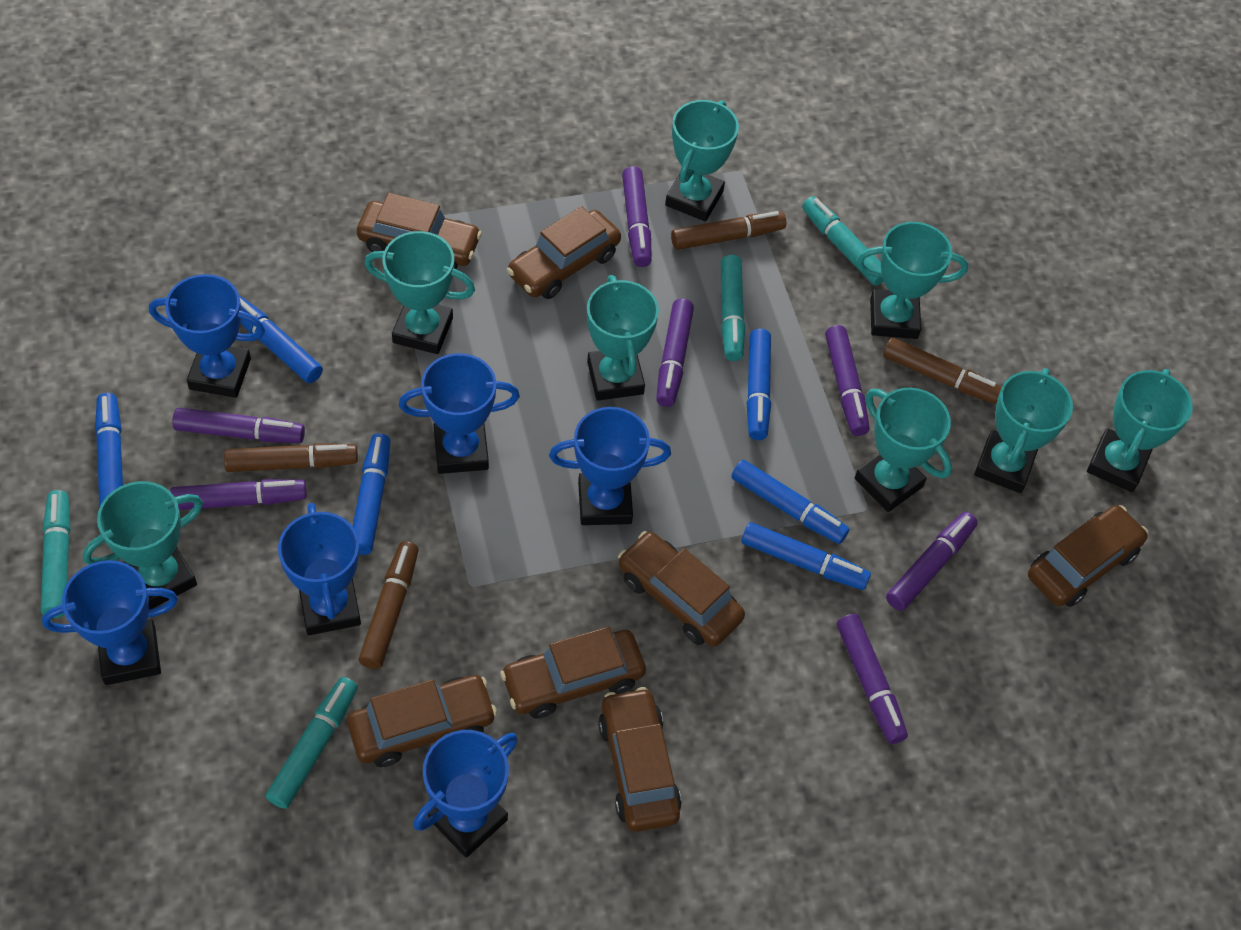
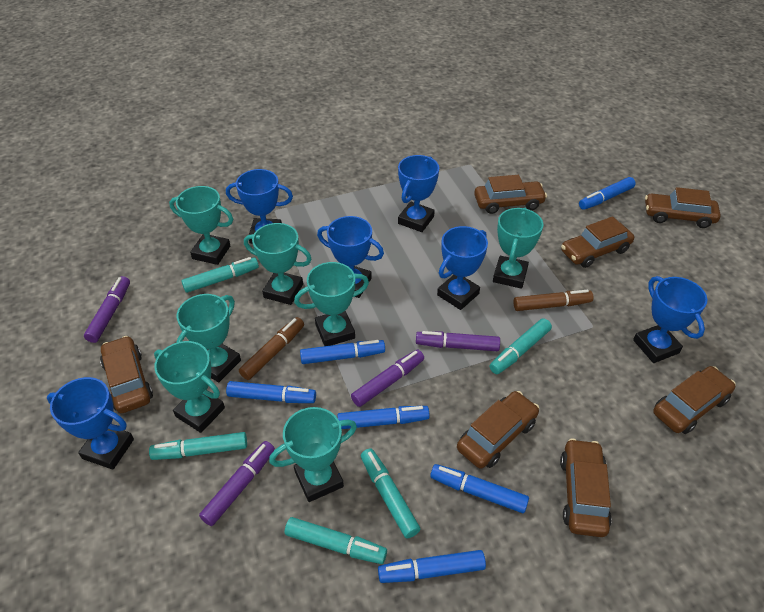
brown marker: [224,443,358,472] [359,541,419,669] [671,211,787,250] [883,337,1002,404] = 4 -> [239,317,304,380] [514,290,593,311] = 2
purple marker: [170,479,307,510] [172,408,305,443] [622,166,652,267] [656,298,694,407] [825,325,869,436] [837,614,908,744] [886,512,978,611] = 7 -> [84,276,130,343] [199,441,275,526] [351,349,424,407] [416,331,500,351] = 4
turquoise marker: [41,490,71,618] [266,677,358,809] [721,255,745,361] [802,196,884,286] = 4 -> [149,432,247,460] [181,257,259,293] [285,517,387,564] [361,448,420,539] [490,318,552,374] = 5
turquoise trophy: [83,481,203,609] [364,231,475,354] [587,275,659,401] [665,100,739,221] [855,388,952,512] [856,222,968,339] [974,368,1073,493] [1087,369,1193,492] = 8 -> [154,341,225,433] [169,186,233,265] [176,294,241,382] [244,223,312,305] [269,407,357,502] [294,262,369,346] [493,208,543,289] = 7

